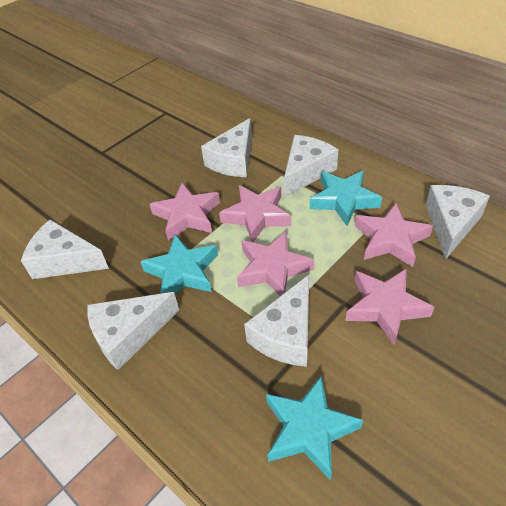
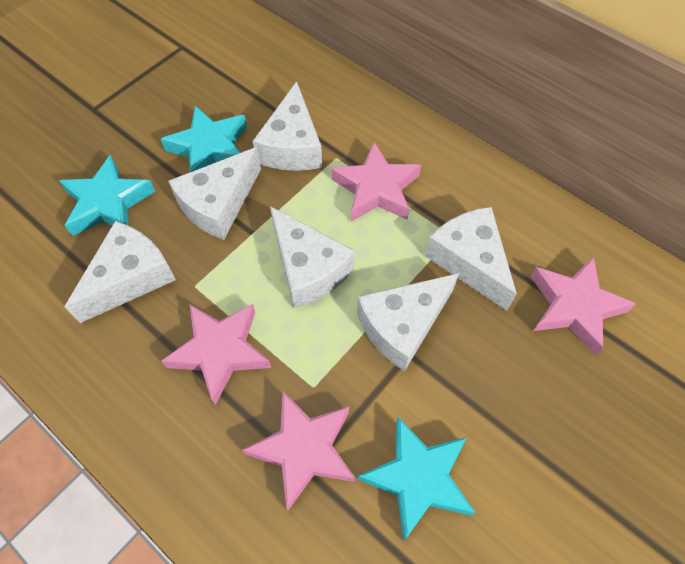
pink star: [150,183,220,240] [219,185,291,242] [237,231,314,296] [346,268,434,345] [355,203,433,267] = 5 -> [162,304,271,405] [243,391,355,510] [331,142,421,222] [530,256,636,355] = 4

